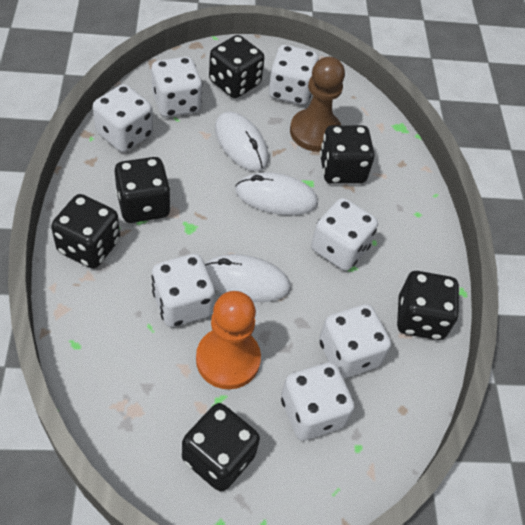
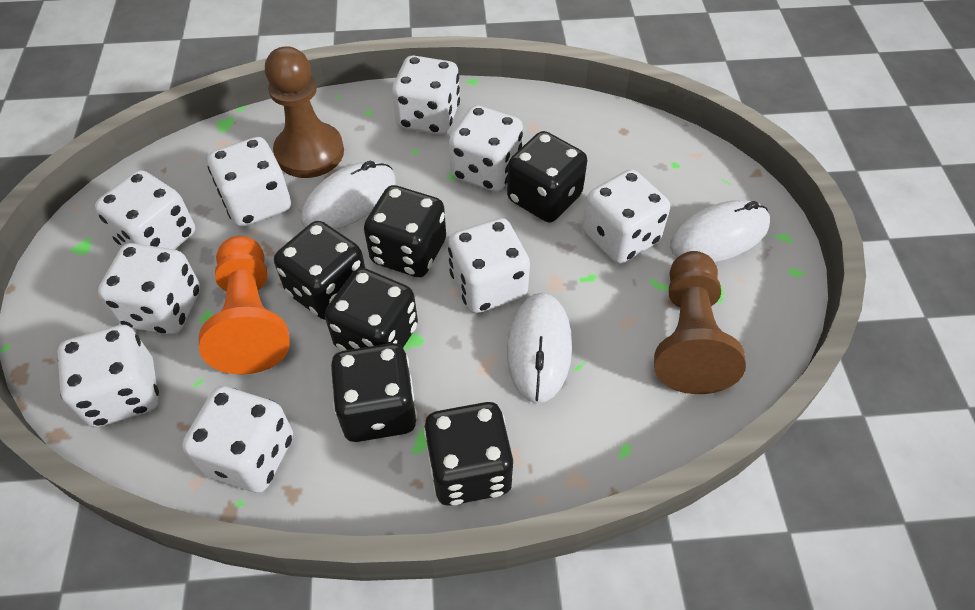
brown pawn: [290,57,345,152] = 1 -> [265,46,344,178] [654,251,746,394] = 2
white dice: [93,84,153,152] [151,57,203,117] [151,254,215,327] [269,45,319,105] [281,362,355,441] [311,198,378,271] [319,304,391,379] = 7 -> [58,325,159,427] [95,170,195,250] [98,243,200,335] [182,386,293,493] [207,137,291,227] [392,55,460,135] [448,218,530,313] [449,105,523,192] [582,169,670,264] = 9

